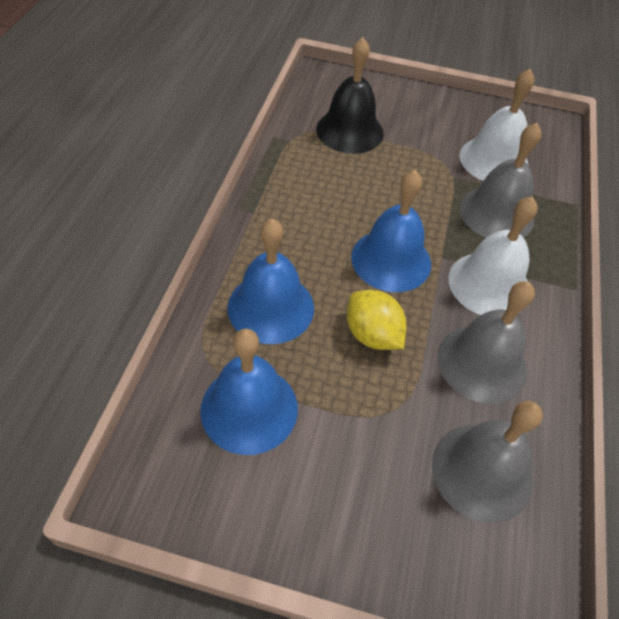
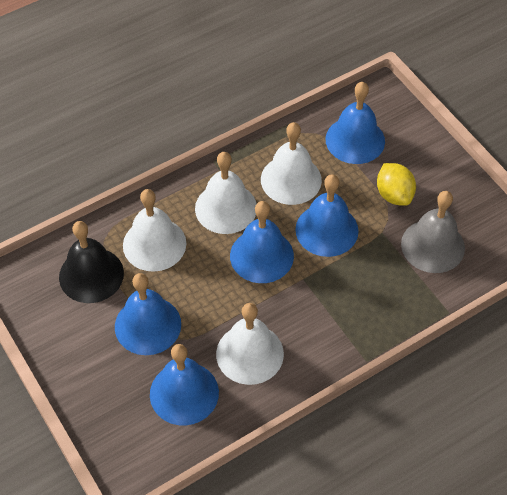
blue bell: [200,329,298,455] [227,219,314,344] [351,170,431,292] = 3 -> [115,273,181,355] [150,344,219,425] [230,201,294,283] [295,174,359,257] [325,82,385,164] = 5
grey bell: [432,401,543,523] [437,281,535,404] [460,123,542,238] = 3 -> [401,191,465,273] = 1
white bell: [449,196,538,315] [459,69,535,181] = 2 -> [123,189,186,272] [195,152,256,234] [216,303,284,385] [261,122,322,205] = 4

